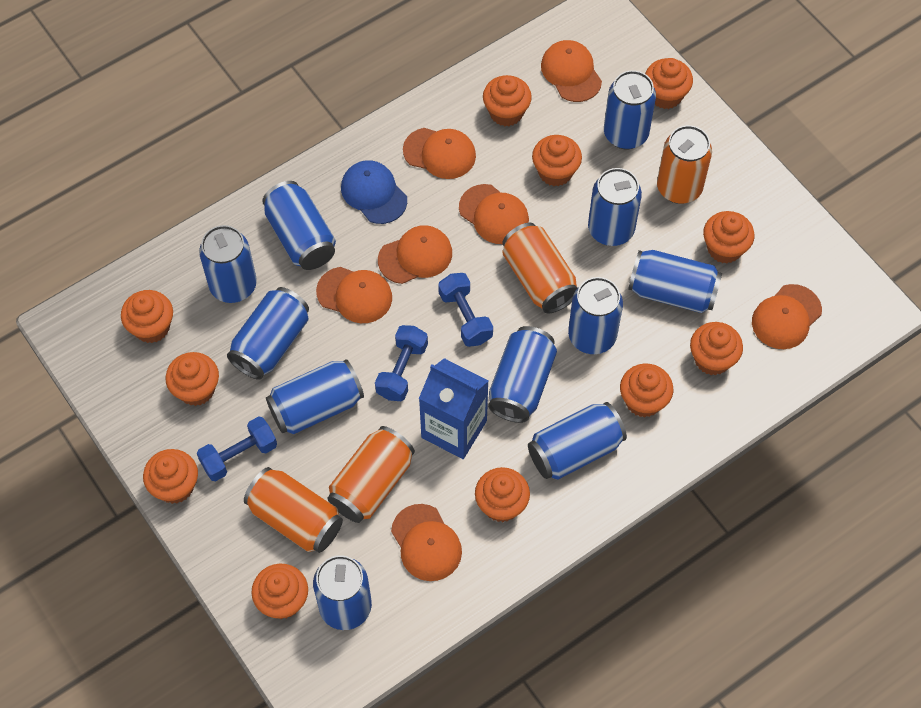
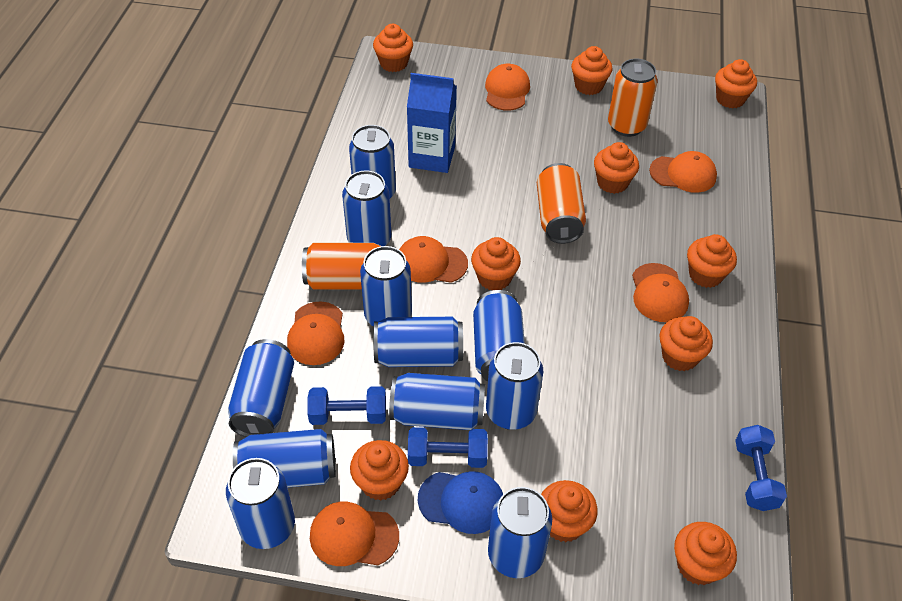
orange can: [244,467,343,553] [327,426,415,523] [502,223,577,314] [657,125,712,204] = 4 -> [302,243,381,290] [537,163,586,244] [608,59,658,137] = 3
orange cap: [316,267,392,323] [378,225,452,284] [391,504,462,581] [403,128,476,179] [459,184,529,244] [541,40,602,102] [752,284,822,349] = 7 -> [287,301,345,365] [310,502,399,566] [399,236,468,283] [485,64,530,110] [632,263,689,322] [649,151,717,193] = 6
orange cupcake: [121,290,173,343] [143,449,198,504] [166,352,219,406] [251,564,308,619] [475,467,530,522] [483,75,532,126] [532,135,582,186] [620,364,673,417] [645,58,693,109] [690,322,743,375] [703,211,754,264] = 11 -> [350,440,409,501] [373,24,413,72] [471,237,521,290] [541,480,598,542] [571,46,613,95] [594,142,639,194] [659,316,713,371] [674,522,737,585] [687,234,737,288] [715,59,757,108] = 10

